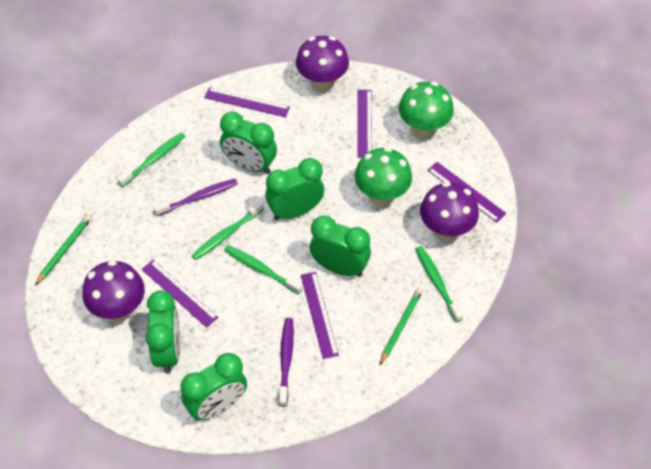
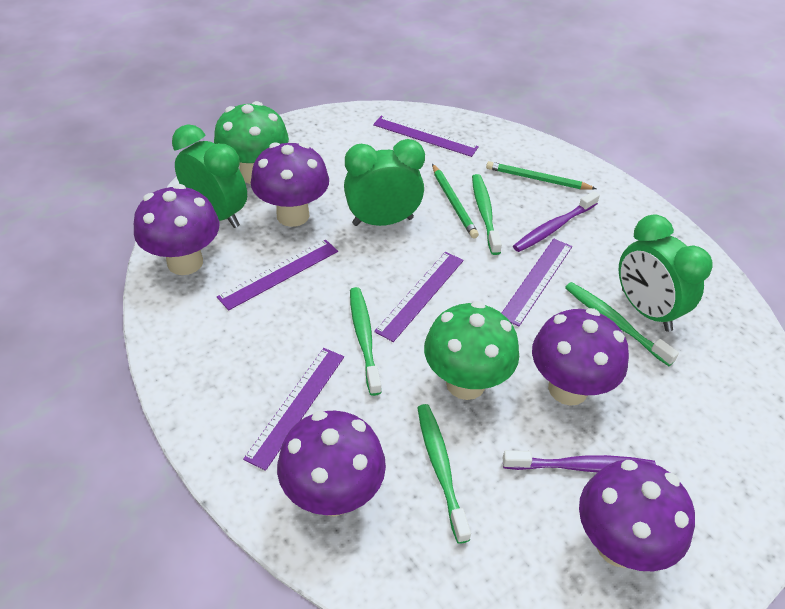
green clock: [146,290,180,373] [181,353,247,420] [220,112,277,174] [265,158,324,220] [310,216,371,277] = 5 -> [172,124,247,228] [344,139,425,226] [619,215,713,332] = 3
purple mushroom: [82,260,145,322] [296,36,349,92] [420,182,479,242] = 3 -> [134,184,219,275] [251,142,329,227] [277,411,386,516] [532,308,629,406] [579,459,695,571] = 5

